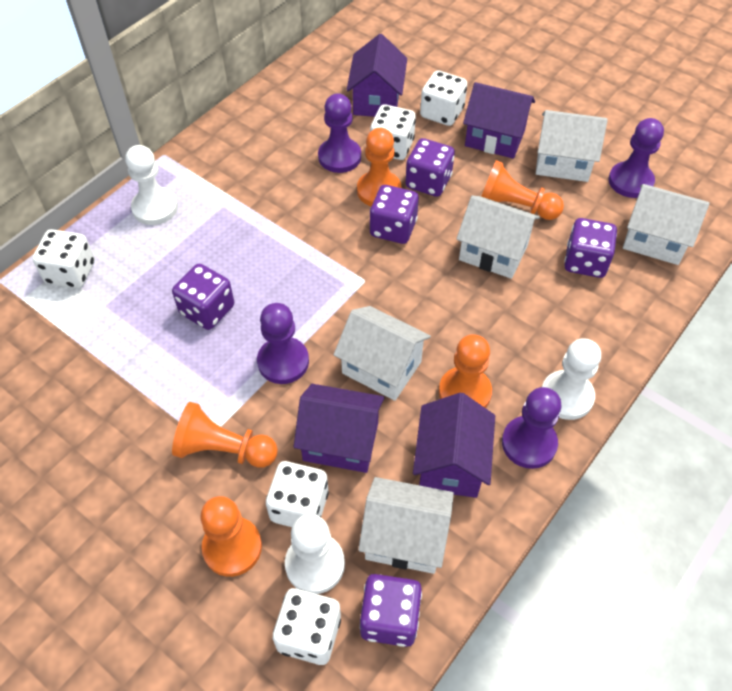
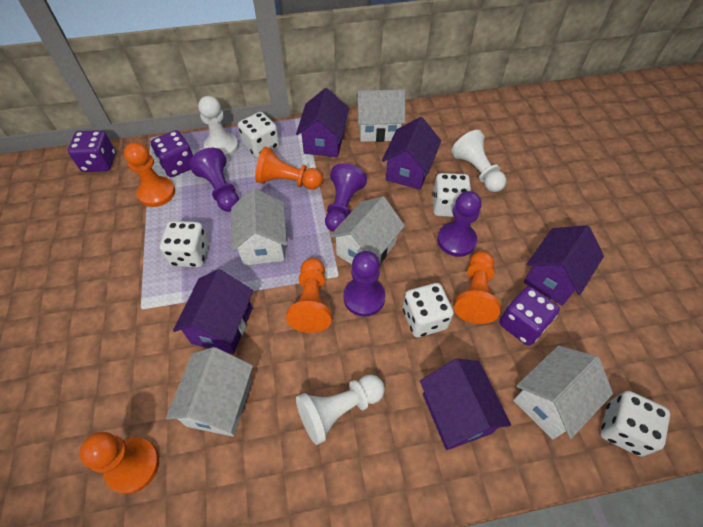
purple dice: [172,264,234,330] [360,574,422,647] [370,185,419,244] [405,138,455,197] [564,218,617,278] = 5 -> [68,130,116,172] [151,130,193,177] [499,286,560,346] = 3
purple house: [294,384,384,473] [347,34,407,117] [413,393,495,498] [463,82,535,159] = 4 -> [173,269,253,354] [296,88,349,157] [382,117,441,190] [420,359,511,450] [523,225,604,306] = 5

